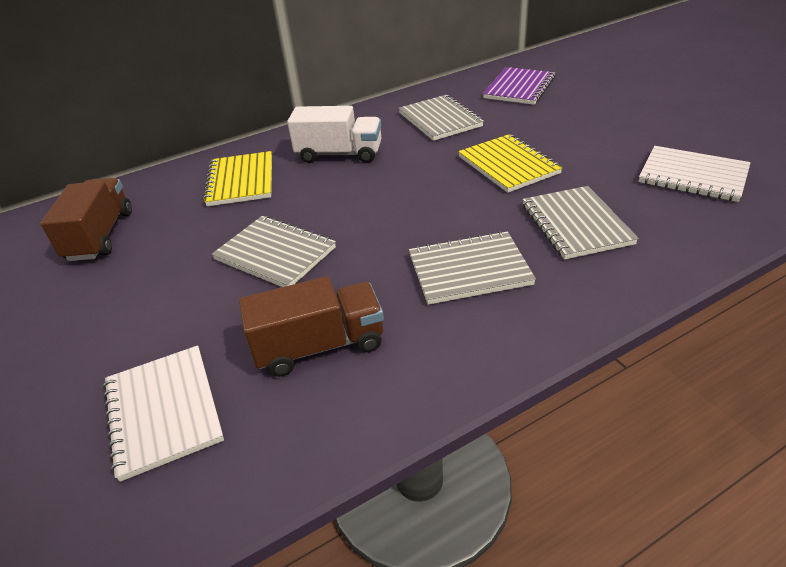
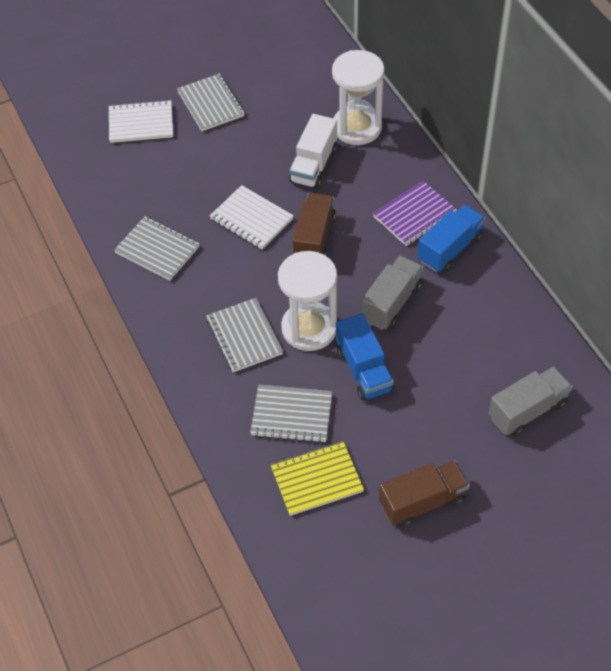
blue truck: none = 0 -> [336,313,394,401] [418,205,486,273] = 2
grey truck: none = 0 -> [361,256,424,330] [489,366,573,437] = 2
white hourglass: none = 0 -> [278,251,337,351] [332,50,384,145] = 2
yellow notebook: [203,151,272,206] [458,134,563,193] = 2 -> [270,441,364,516] = 1

